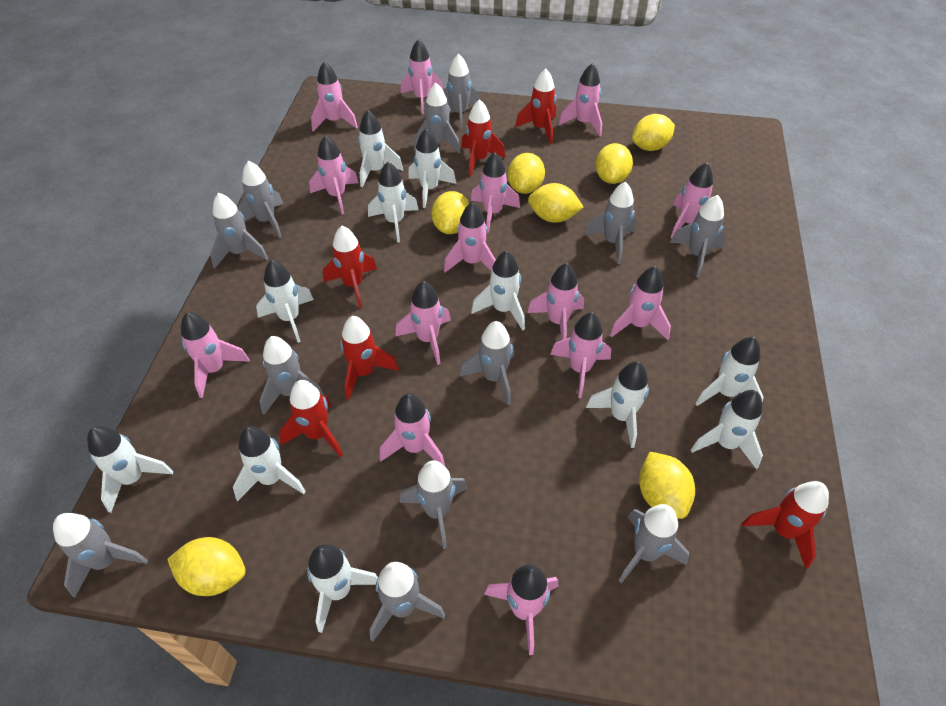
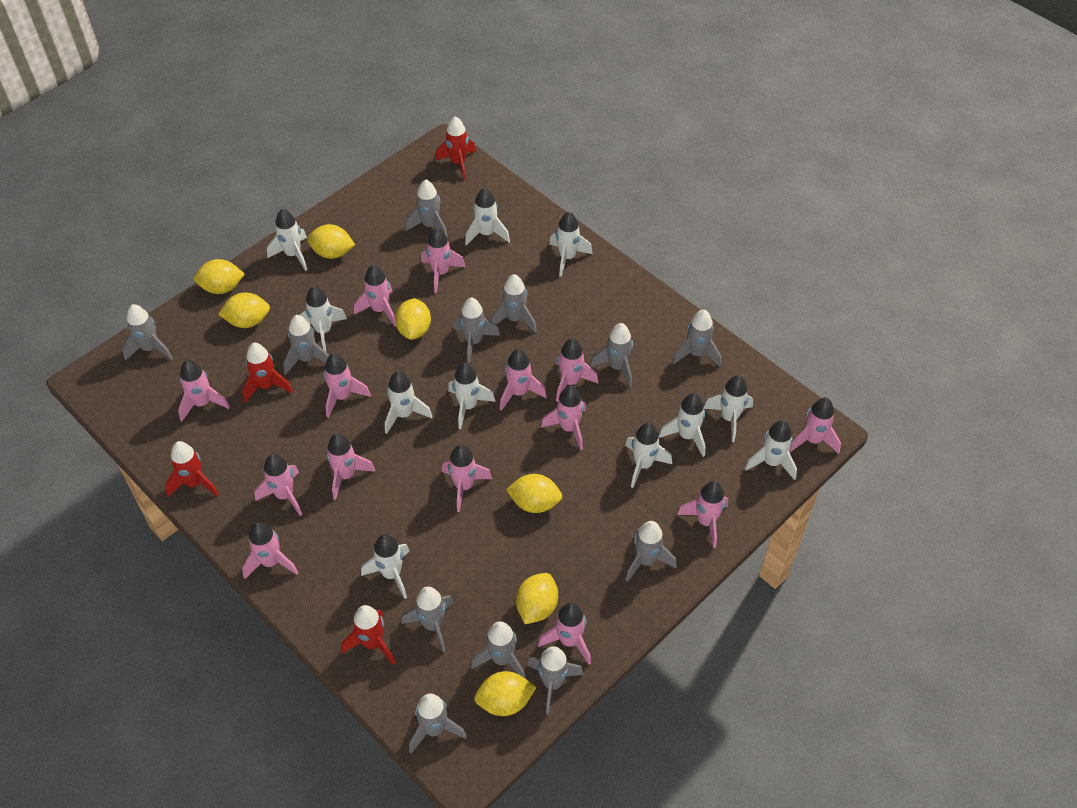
red rocket: [279,380,343,458] [323,226,377,308] [340,316,399,400] [461,99,505,177] [515,69,556,144] [742,481,829,569] = 6 -> [165,441,219,497] [242,343,293,403] [341,605,395,665] [435,116,476,180] = 4

